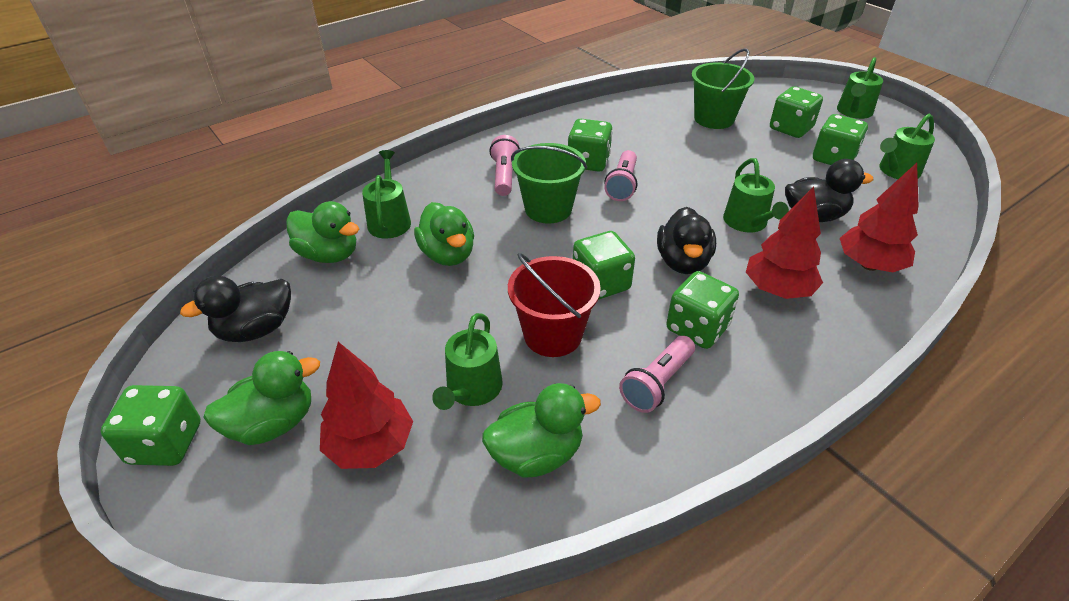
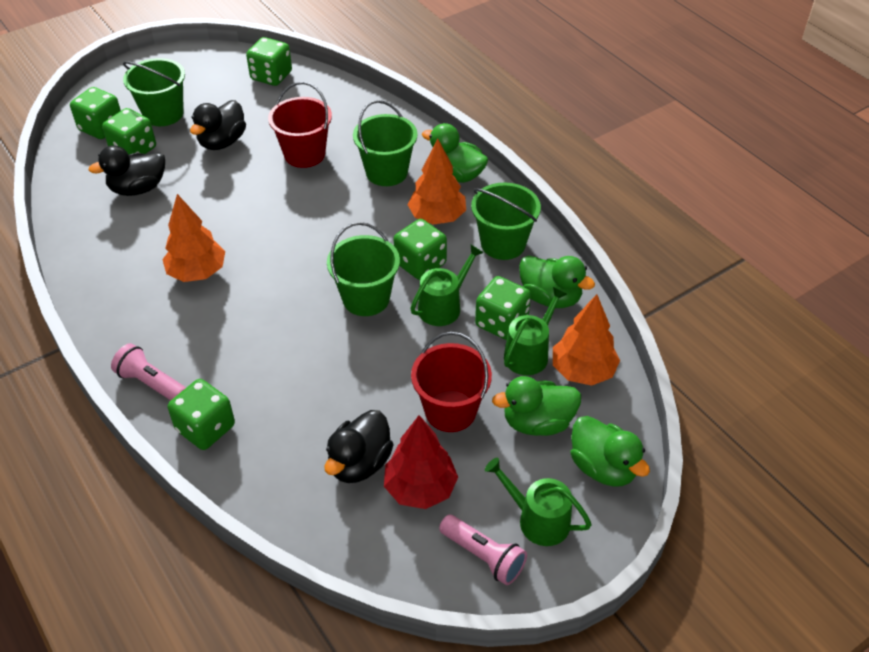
green bucket: [511,143,587,224] [691,48,755,129] = 2 -> [123,58,185,126] [327,222,400,316] [353,100,418,186] [471,183,541,260] = 4
green watering can: [362,150,411,239] [432,313,503,410] [723,158,789,232] [837,57,883,119] [879,114,935,179] = 5 -> [410,245,484,326] [485,457,592,546] [504,287,567,375] = 3
orange tree: none = 0 -> [162,194,225,282] [408,139,466,225] [553,294,620,386] = 3
pink flashlight: [489,135,520,196] [604,150,637,201] [619,336,695,413] = 3 -> [111,343,186,400] [439,515,527,585] = 2
red bucket: [508,253,601,357] = 1 -> [268,82,332,168] [411,332,492,432] = 2
red tree: [320,342,413,469] [746,186,823,299] [840,163,918,272] = 3 -> [384,415,458,509] = 1

